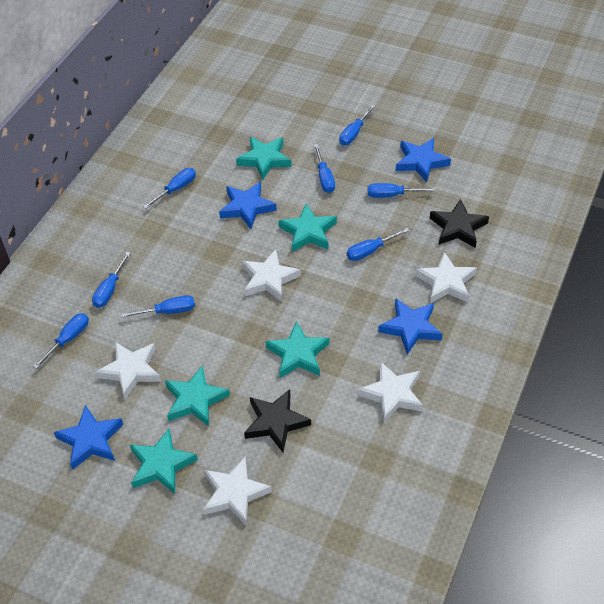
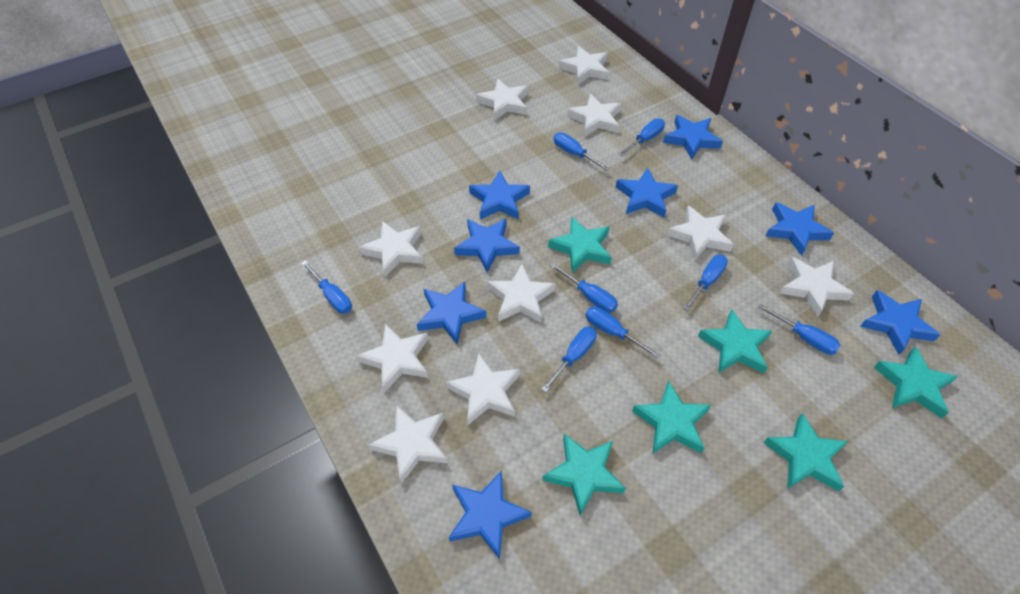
black star: [244,389,311,452] [430,199,489,248] = 2 -> none = 0
blue star: [54,405,123,470] [219,182,277,229] [378,298,442,355] [396,138,451,182] = 4 -> [417,281,487,344] [449,470,532,560] [454,219,520,273] [469,171,530,220] [616,168,678,217] [663,115,723,160] [766,202,834,256] [860,290,941,355] = 8
turquoise star: [130,429,198,494] [165,366,230,427] [236,137,292,180] [265,321,330,378] [279,204,337,252] = 5 -> [542,433,626,516] [548,217,612,273] [632,380,711,454] [698,309,772,374] [764,413,849,491] [874,346,958,418] = 6
white star: [96,342,161,399] [203,457,272,525] [242,249,301,302] [358,361,423,423] [415,252,477,303] = 5 -> [357,324,428,393] [359,221,423,277] [369,405,448,484] [446,353,520,425] [476,79,528,120] [487,264,555,323] [559,46,609,85] [567,94,622,137] [667,205,734,260] [780,257,854,317] = 10

